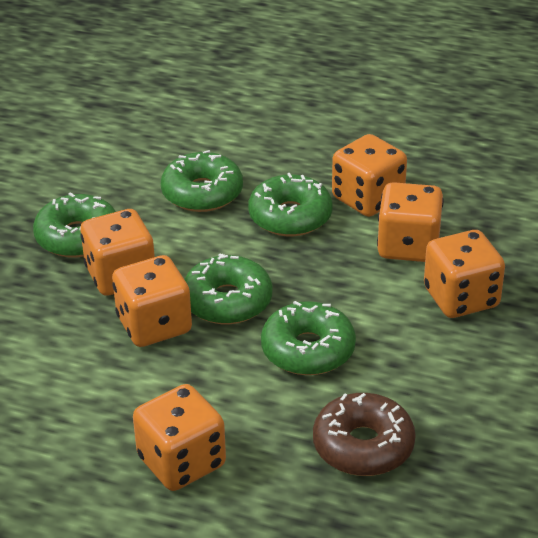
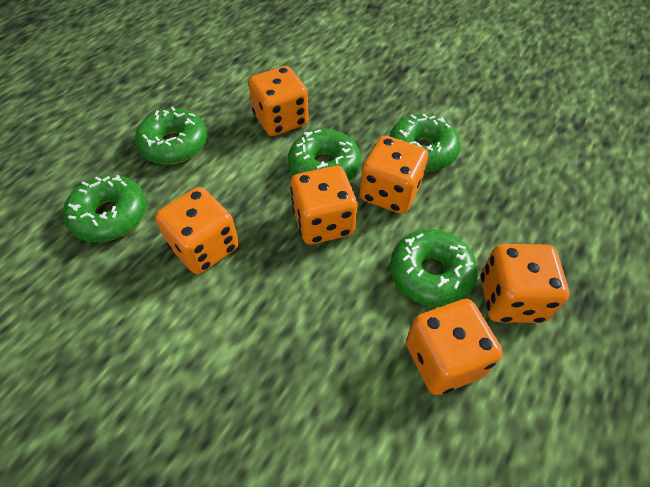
brown donut: [313,393,416,476] = 1 -> none = 0

